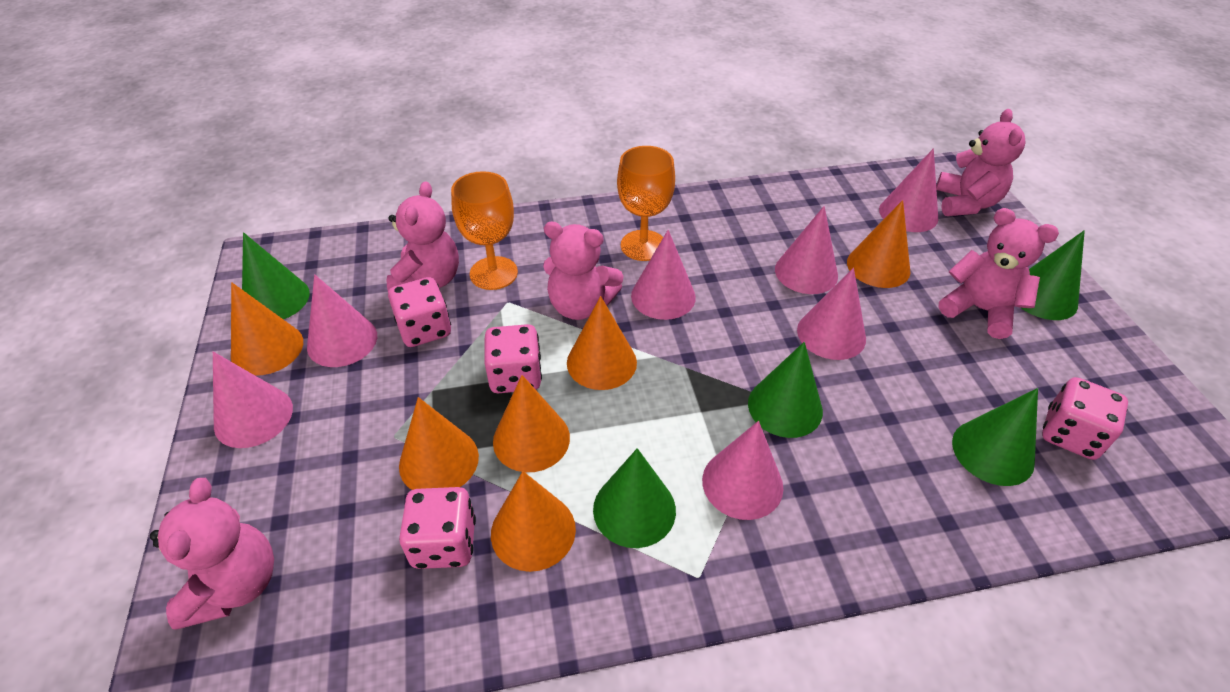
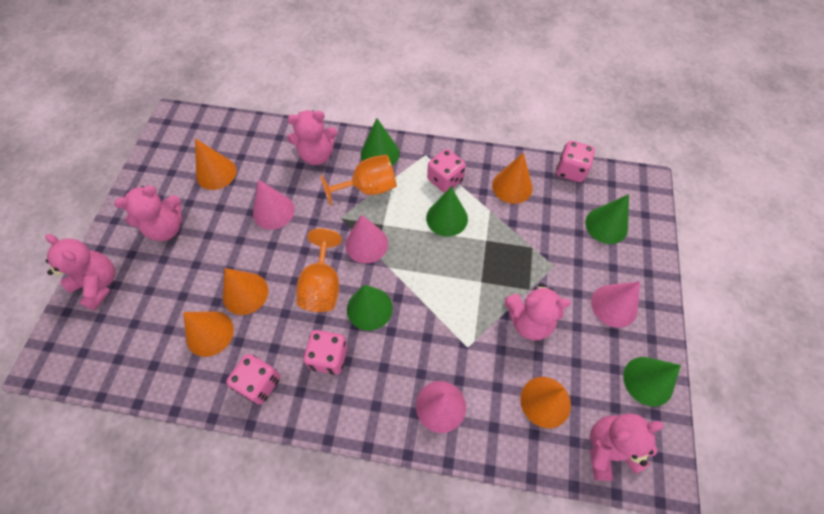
orange cone: [231,282,303,376] [399,397,479,490] [491,471,576,572] [493,375,570,472] [567,296,637,390] [847,200,911,288] = 6 -> [183,311,234,357] [195,138,236,190] [223,268,268,315] [492,153,533,204] [520,377,571,428] = 5
pink cone: [213,352,293,448] [307,274,377,367] [631,230,696,320] [702,421,783,520] [775,206,838,294] [797,268,866,360] [879,148,938,232] = 7 -> [253,179,295,230] [345,214,388,264] [416,381,466,433] [591,281,640,328] = 4

